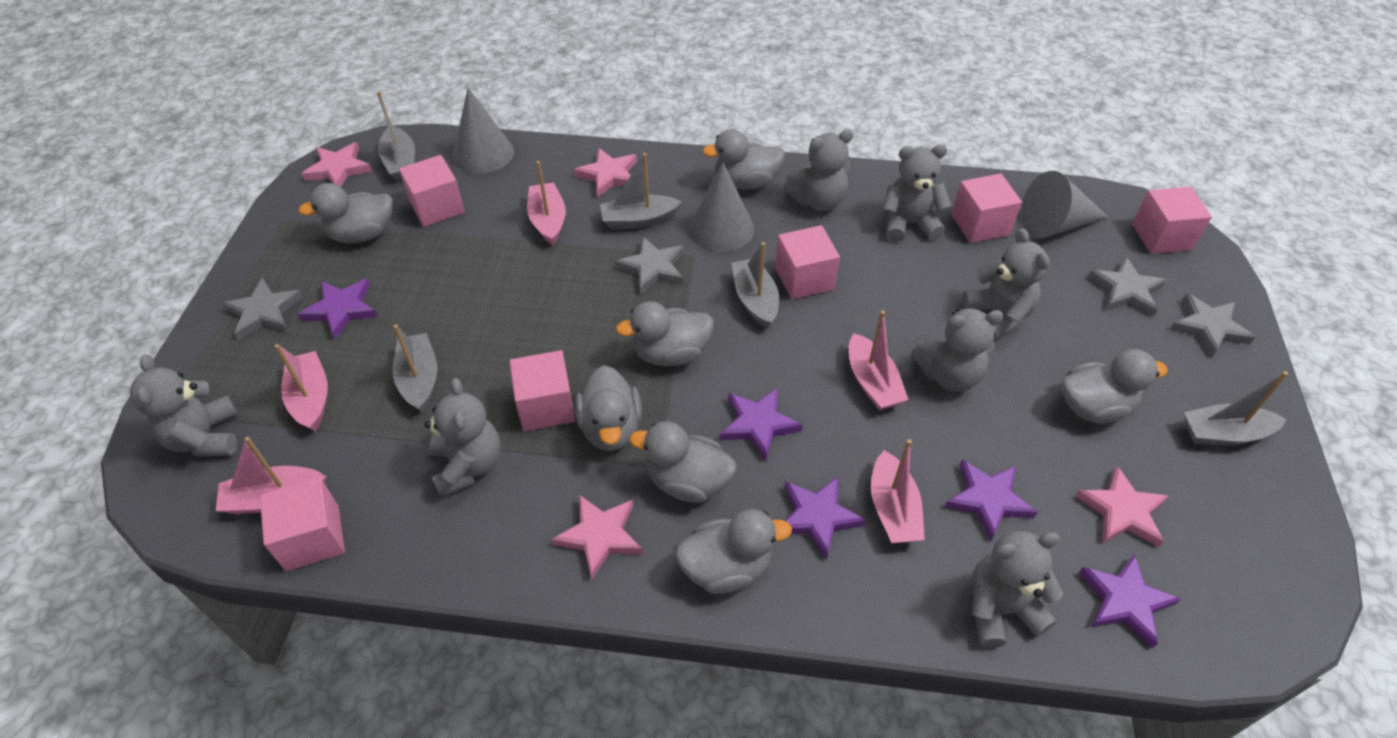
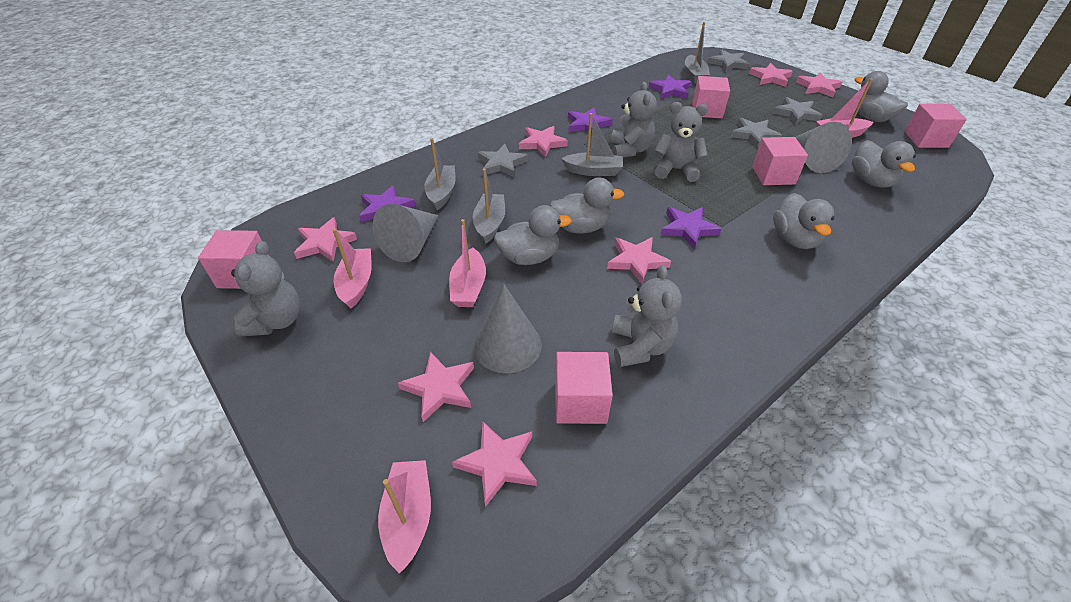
grey boat: [377,91,415,181] [393,324,437,413] [600,153,682,229] [732,242,779,329] [1184,371,1288,445] = 5 -> [424,138,456,210] [473,169,505,244] [561,113,623,176] [685,22,710,83] = 4
grey duck: [298,183,393,243] [575,365,642,451] [616,301,714,366] [629,421,736,503] [675,509,792,594] [702,129,785,189] [1061,349,1168,424] = 7 -> [494,205,572,265] [550,178,624,233] [773,193,834,249] [852,140,916,188] [854,71,908,122] = 5
grey teddy bear: [130,355,238,457] [424,378,501,498] [784,129,853,211] [882,144,951,242] [911,308,1004,391] [962,228,1050,341] [971,531,1063,648] = 7 -> [231,241,300,337] [611,82,657,157] [612,265,682,367] [654,102,708,182] = 4
pink boat: [216,437,326,514] [275,344,328,431] [527,161,566,245] [849,310,909,411] [871,439,925,543] = 5 -> [333,228,372,309] [378,460,431,573] [449,219,486,307] [816,79,874,138] = 4
pink cube: [260,477,345,571] [399,155,465,227] [510,350,575,431] [775,225,840,299] [951,174,1022,243] [1132,187,1212,254] = 6 -> [198,230,269,289] [555,352,613,424] [692,76,730,119] [752,137,808,185] [904,104,967,148] = 5
pink star: [301,142,372,187] [551,495,643,580] [574,148,637,197] [1075,466,1168,547] = 4 -> [294,217,357,262] [398,352,474,422] [452,422,537,507] [519,126,568,157] [607,237,671,284] [749,63,793,87] [796,73,842,97] = 7
purple star: [298,279,378,339] [720,388,803,460] [785,476,866,560] [945,460,1038,541] [1079,554,1181,648] = 5 -> [359,185,416,222] [568,108,613,134] [648,75,691,99] [661,207,721,249] = 4

